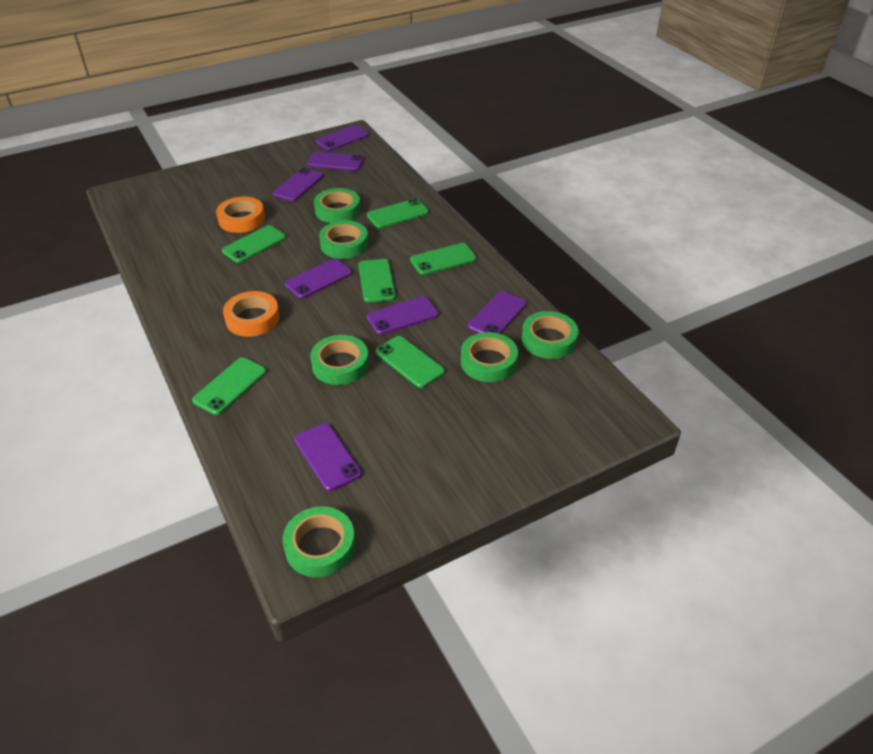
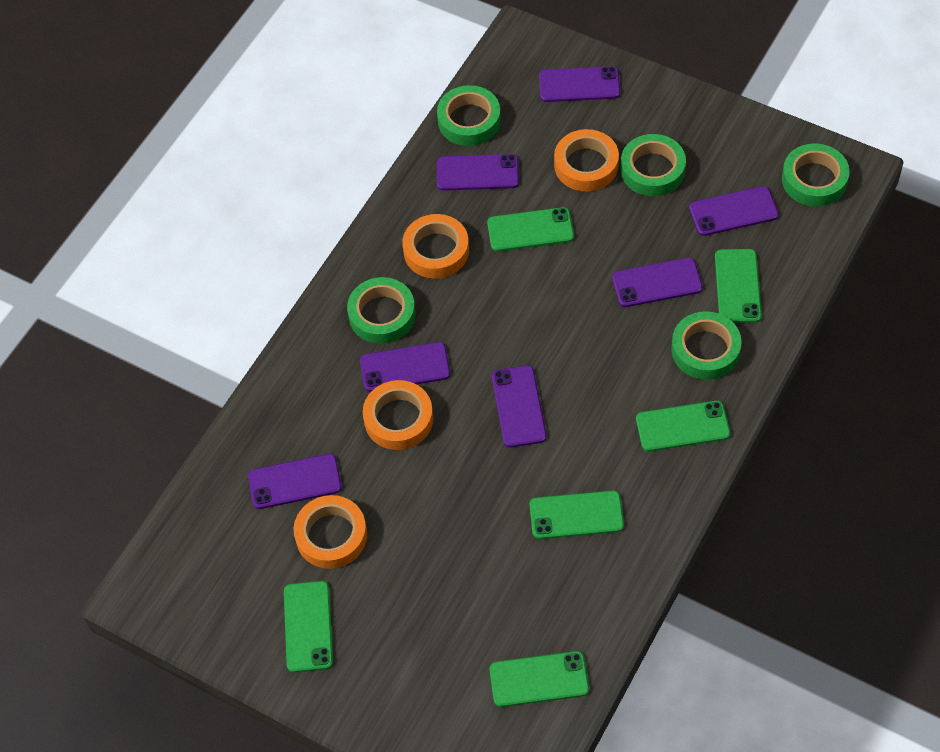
green tape: [283,507,355,577] [310,335,369,385] [314,188,361,223] [319,220,368,259] [461,332,518,382] [522,311,578,359] = 6 -> [347,277,416,344] [437,85,501,146] [621,134,686,196] [671,311,742,380] [782,143,850,207] = 5
orange tape: [216,197,265,233] [223,291,280,337] = 2 -> [294,495,367,569] [363,380,433,450] [402,214,469,279] [554,129,619,191] = 4

